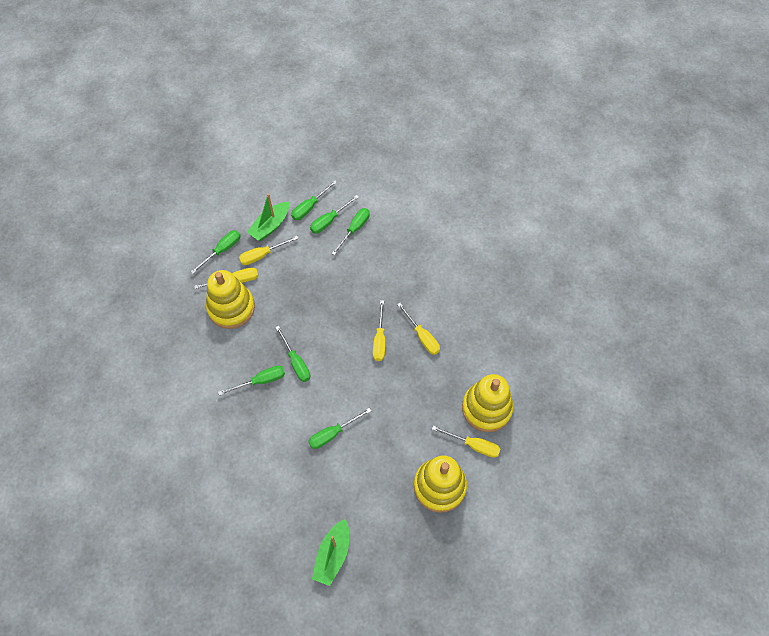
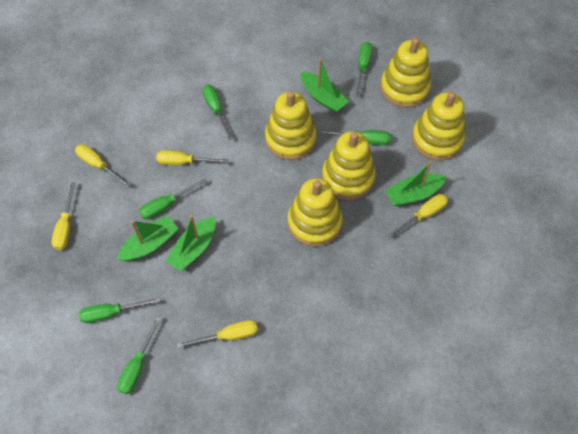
green boat: [247,194,289,241] [312,519,349,586] = 2 -> [117,216,178,261] [166,215,216,271] [301,58,349,113] [385,161,447,206] = 4
green screwdriver: [190,230,241,274] [218,365,285,396] [275,326,310,382] [291,180,337,220] [308,408,371,449] [310,195,359,234] [332,208,370,255] = 7 -> [79,297,160,323] [117,316,161,394] [139,178,207,219] [203,85,233,140] [320,130,391,145] [356,42,372,97] = 6
yellow stacking toy: [206,270,255,329] [414,455,467,513] [462,374,514,432] = 3 -> [265,91,316,160] [288,178,343,247] [322,131,376,200] [380,38,431,108] [412,91,465,160] = 5

